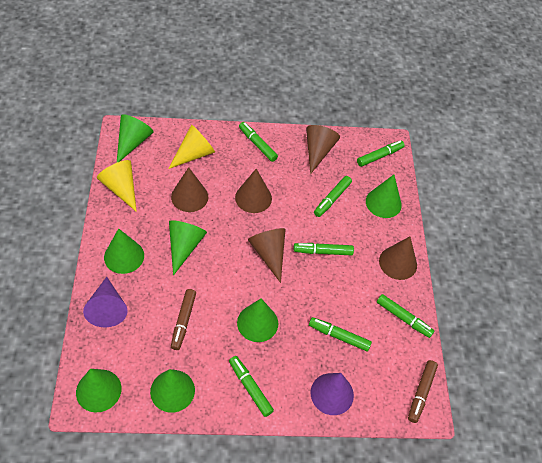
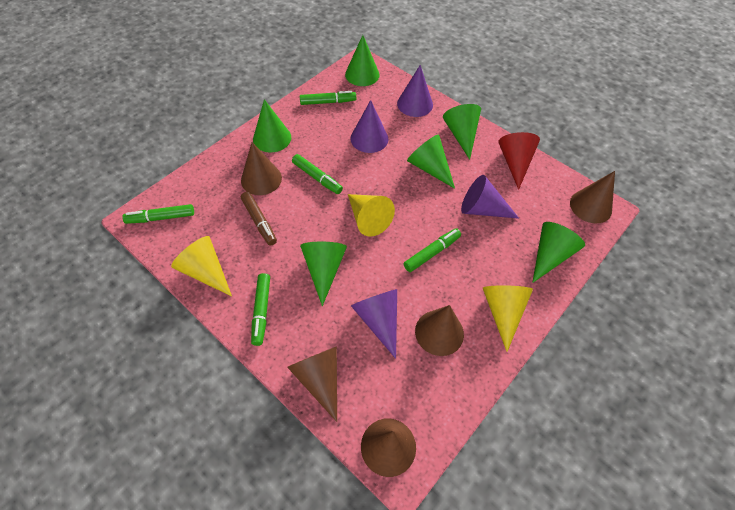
brown marker: [171,289,196,350] [408,360,438,423] = 2 -> [241,192,277,246] = 1
green cone: [76,369,121,413] [104,228,144,274] [117,114,154,162] [150,369,195,413] [169,220,207,276] [237,299,278,342] [366,175,402,218] = 7 -> [253,99,291,153] [300,242,347,306] [345,35,380,86] [407,134,455,189] [443,104,481,160] [532,222,585,283] = 6
green marker: [229,356,274,417] [239,122,278,162] [293,243,354,256] [309,317,372,352] [314,176,352,217] [357,140,405,167] [377,294,434,338] = 7 -> [122,204,194,224] [251,273,270,346] [292,154,343,194] [300,91,356,105] [403,228,461,272] = 5
purple cone: [83,277,128,327] [310,373,354,415] = 2 -> [351,100,388,153] [351,289,397,359] [397,65,433,117] [461,175,519,219] = 4
red cone: none = 0 -> [498,132,540,190] = 1
yellow cone: [97,160,137,212] [168,125,215,169] = 2 -> [171,236,232,296] [348,194,395,237] [483,285,533,352] = 3

